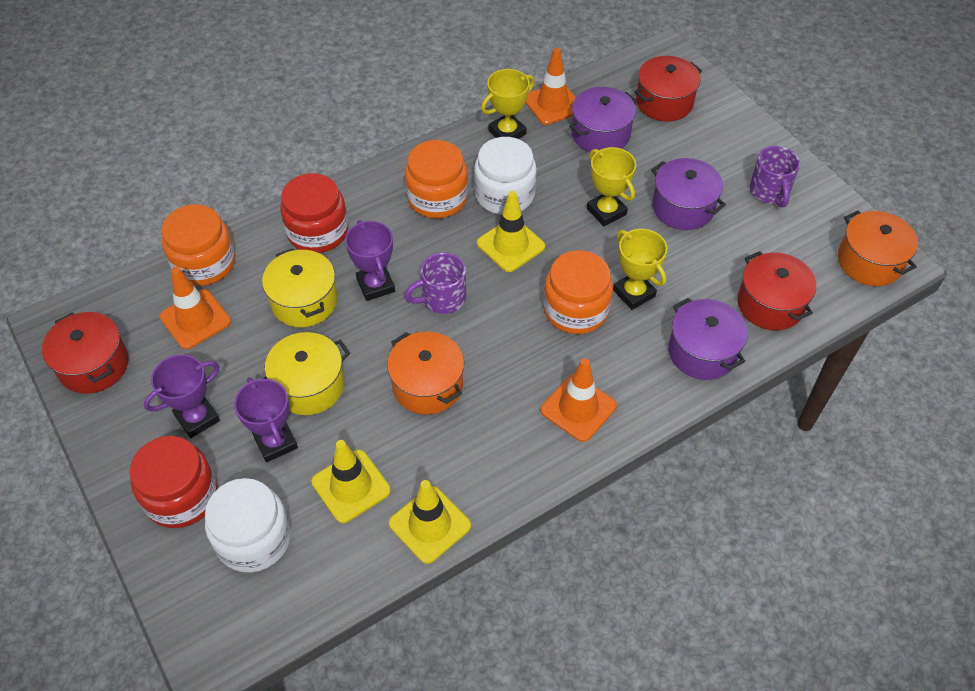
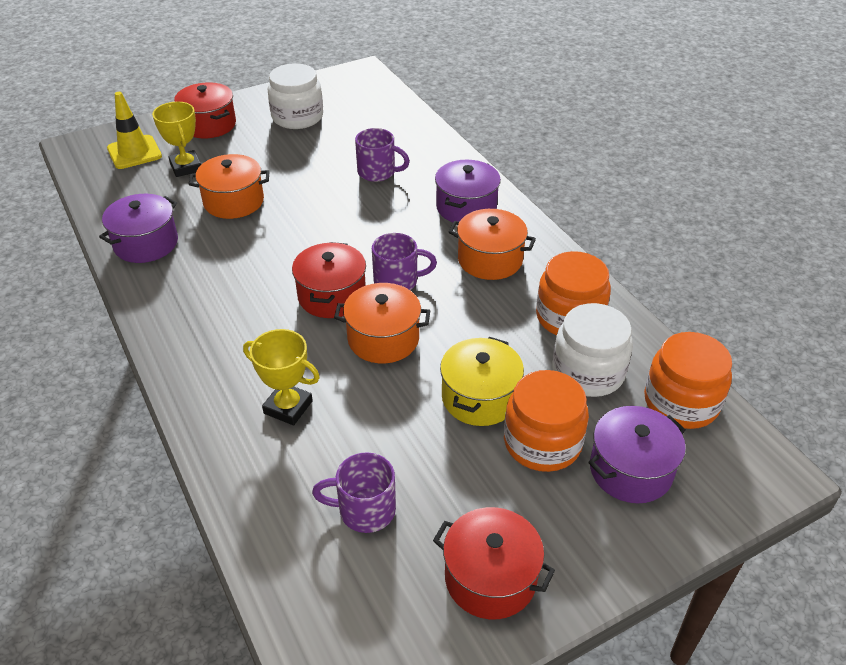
orange pot: [387,332,464,415] [838,210,918,286] = 2 -> [188,154,270,219] [334,283,430,363] [449,209,536,280] = 3
orange traffic cone: [160,267,231,349] [526,48,576,125] [541,359,617,442] = 3 -> none = 0
purple mug: [404,252,466,314] [750,146,800,207] = 2 -> [312,452,396,533] [355,128,410,182] [372,233,437,290] = 3
purple trophy: [144,354,220,438] [234,377,298,462] [345,220,395,301] = 3 -> none = 0
red jar: [130,436,218,528] [280,173,348,253] = 2 -> none = 0
yellow pot: [262,248,338,327] [263,332,350,415] = 2 -> [440,337,524,426] = 1
yellow traffic cone: [312,440,391,523] [389,480,471,564] [477,191,545,272] = 3 -> [107,92,162,169] = 1
yellow trophy: [481,69,535,139] [587,147,636,226] [613,229,668,310] = 3 -> [152,102,201,177] [243,329,320,425] = 2

